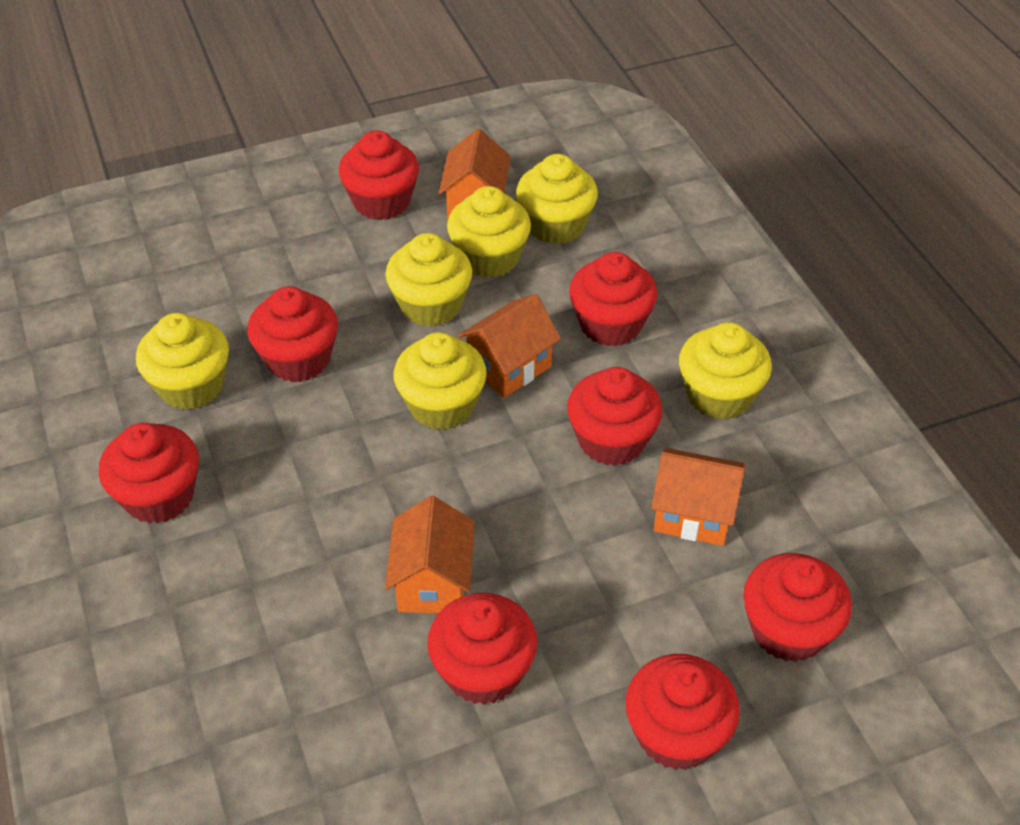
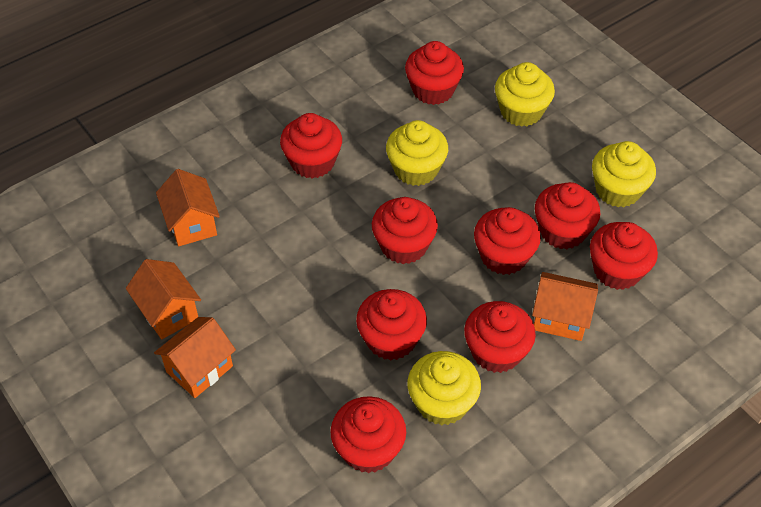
red cupcake: [99,423,199,523] [247,286,338,382] [339,131,419,220] [427,593,537,705] [567,367,663,466] [569,252,657,346] [625,654,740,770] [743,553,852,662] = 8 -> [280,113,342,179] [330,396,406,473] [356,289,427,360] [372,197,438,264] [405,41,464,105] [464,301,536,373] [474,207,541,275] [535,182,601,249] [590,222,658,290] = 9
yellow cupcake: [136,313,229,410] [385,233,472,327] [394,332,487,430] [447,186,531,278] [516,154,598,244] [679,322,772,420] = 6 -> [386,120,448,186] [407,351,481,426] [495,62,555,127] [592,141,656,207] = 4

